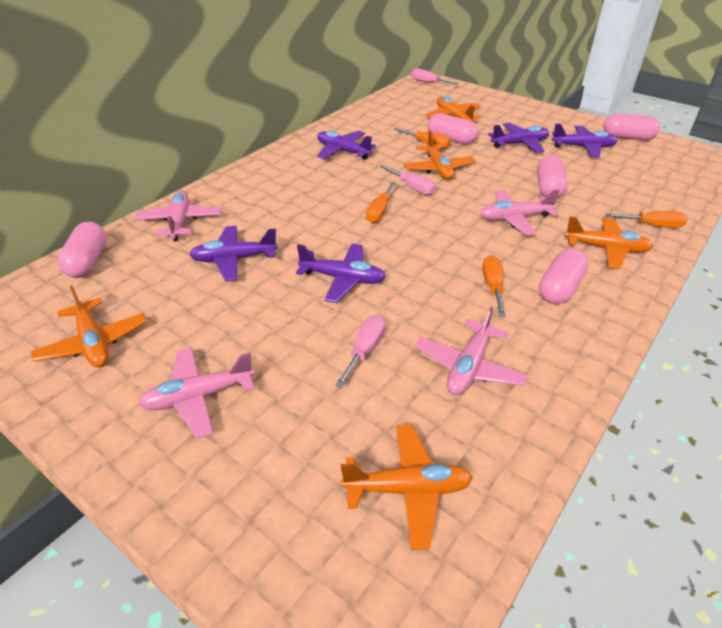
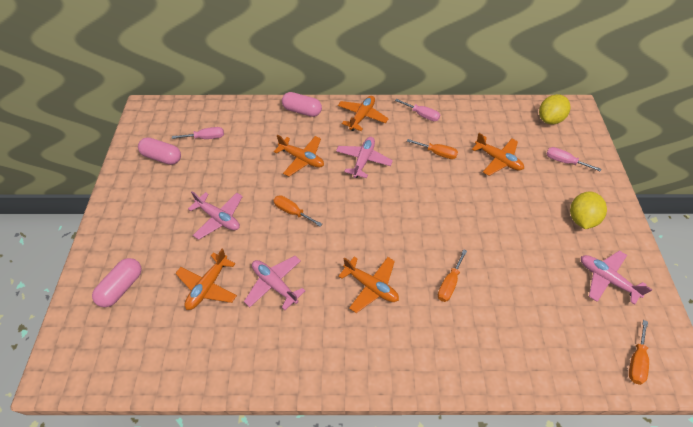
pink capsule: [57,221,107,278] [428,113,478,145] [537,155,568,198] [539,248,589,304] [603,113,660,140] = 5 -> [92,258,142,307] [138,138,181,165] [282,92,322,117] = 3
purple plane: [189,226,278,281] [296,243,386,303] [317,130,377,160] [488,123,549,153] [551,124,618,157] = 5 -> none = 0
yellow lemon: none = 0 -> [539,94,571,125] [570,191,607,229] = 2

